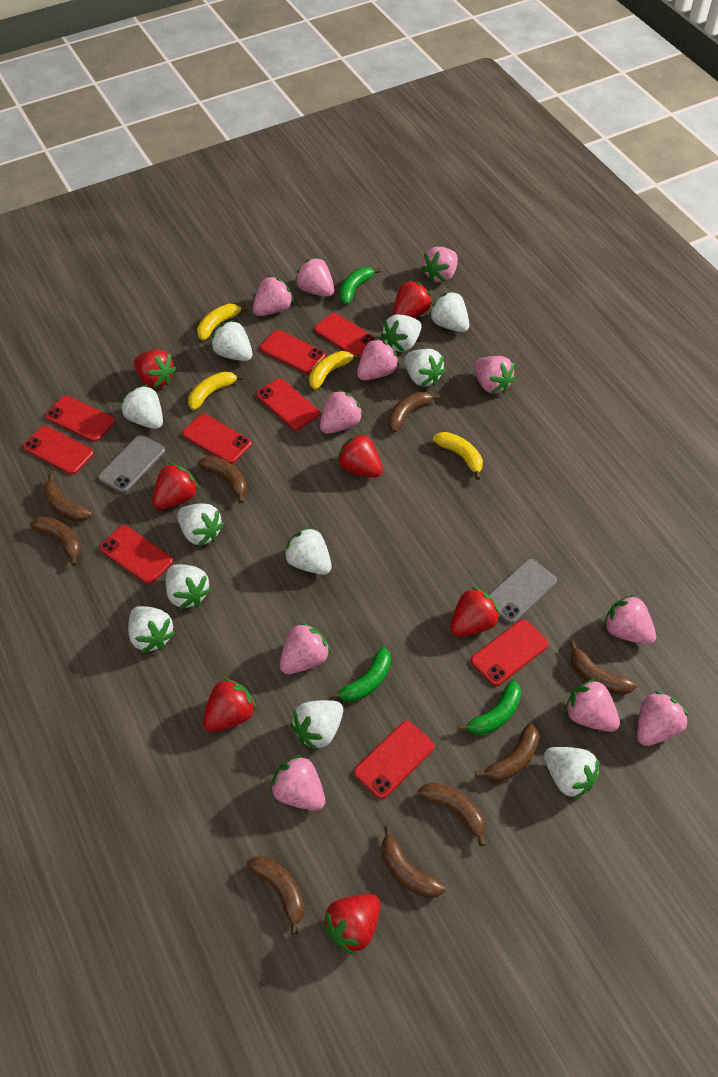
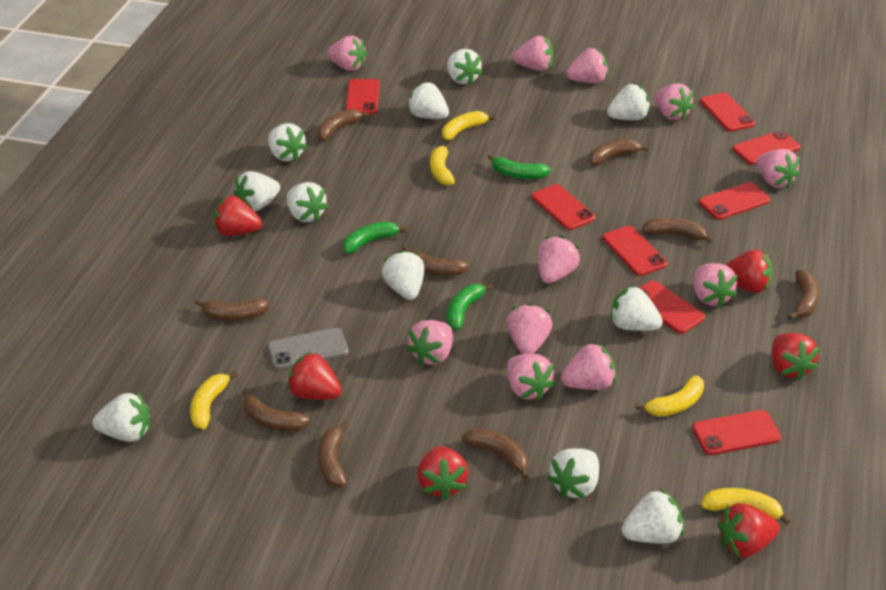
grey phone: [98,435,165,493] [489,559,557,624] = 2 -> [268,328,348,370] = 1
red phone: [23,426,94,475] [46,396,115,442] [99,525,173,584] [182,414,251,464] [256,378,320,430] [260,330,325,374] [314,313,377,358] [354,721,435,799] [471,619,549,686] = 9 -> [346,79,380,114] [532,184,595,230] [603,226,667,276] [639,280,705,334] [692,410,781,455] [699,182,770,220] [700,93,755,132] [733,130,800,165] = 8
red strawberry: [134,349,176,388] [152,463,199,510] [203,678,256,732] [322,894,381,955] [337,433,383,478] [393,280,433,318] [450,587,500,637] = 7 -> [214,195,262,236] [287,351,342,400] [417,446,468,500] [717,503,780,557] [725,249,773,293] [772,333,819,381] = 6
yellow banana: [188,371,244,410] [197,304,248,341] [309,351,360,390] [433,432,483,480] = 4 -> [190,371,238,429] [430,143,455,186] [442,111,495,140] [636,375,704,417] [701,488,791,525] = 5

